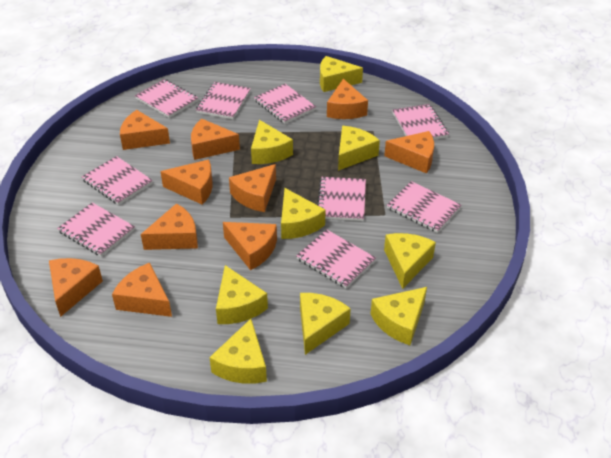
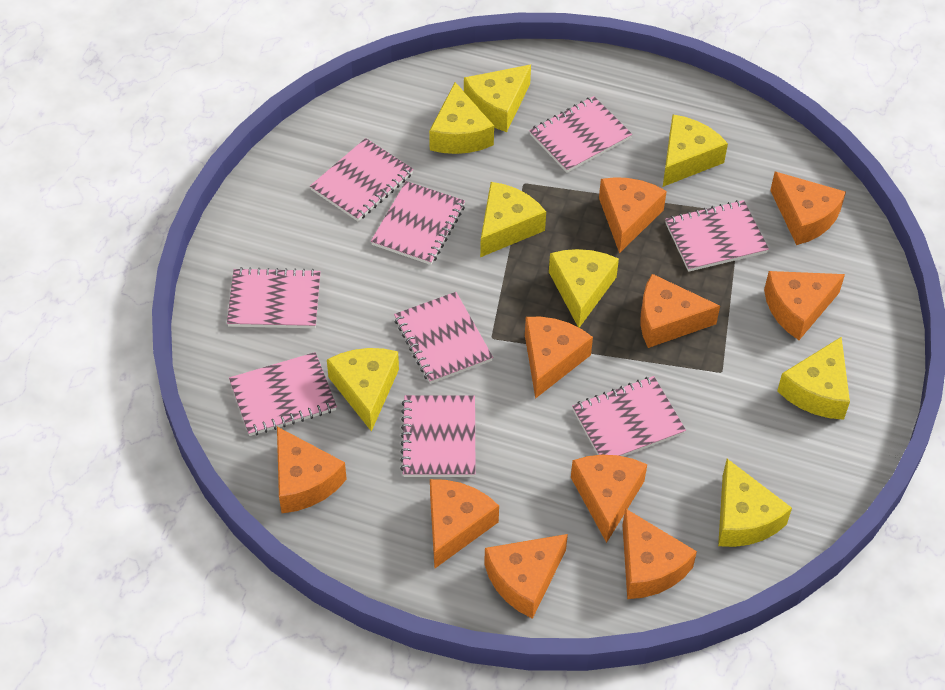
yellow cheese: [209,319,267,384] [216,265,268,324] [251,120,293,164] [281,188,325,239] [300,293,351,355] [320,56,363,92] [338,126,380,171] [370,287,427,345] [384,233,436,289] = 9 -> [327,348,399,432] [429,82,494,154] [464,65,531,132] [480,182,546,257] [549,249,619,328] [663,115,728,187] [718,459,792,547] [777,337,850,420] = 8

